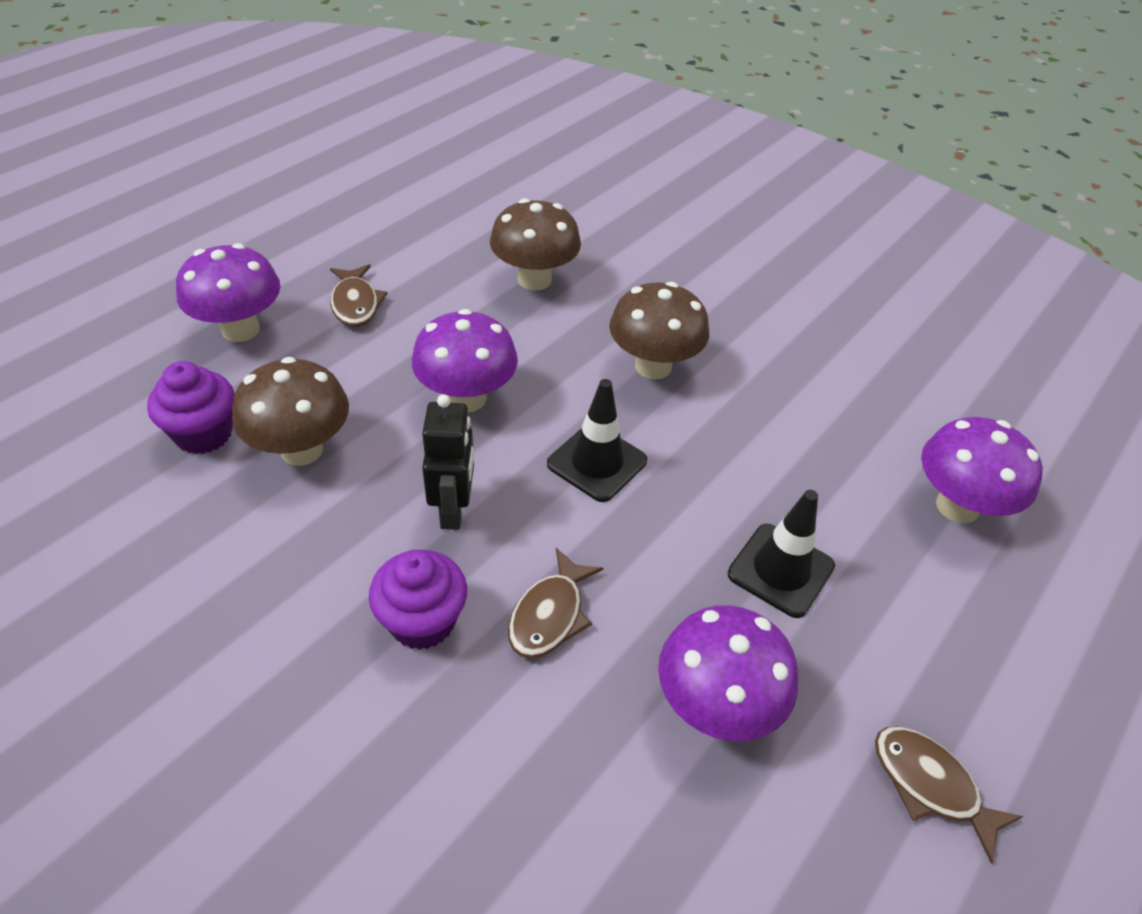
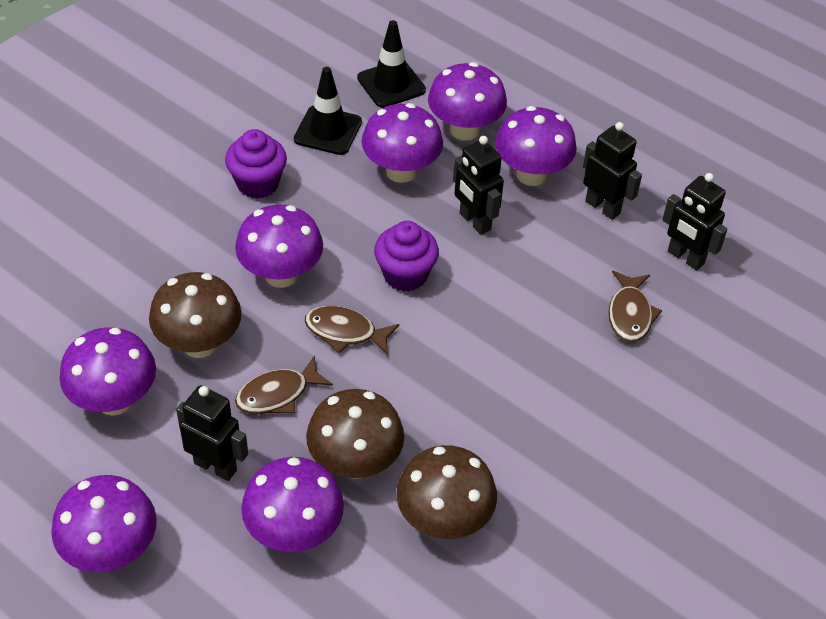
black robot: [422,394,474,530] = 1 -> [176,385,248,481] [453,136,504,235] [583,122,642,220] [662,173,727,271] = 4
purple mushroom: [176,243,281,342] [412,309,518,412] [658,605,798,741] [921,417,1043,523] = 4 -> [51,475,157,572] [59,327,156,416] [235,204,323,288] [241,457,344,552] [361,103,443,183] [428,62,507,141] [495,106,577,186] = 7

